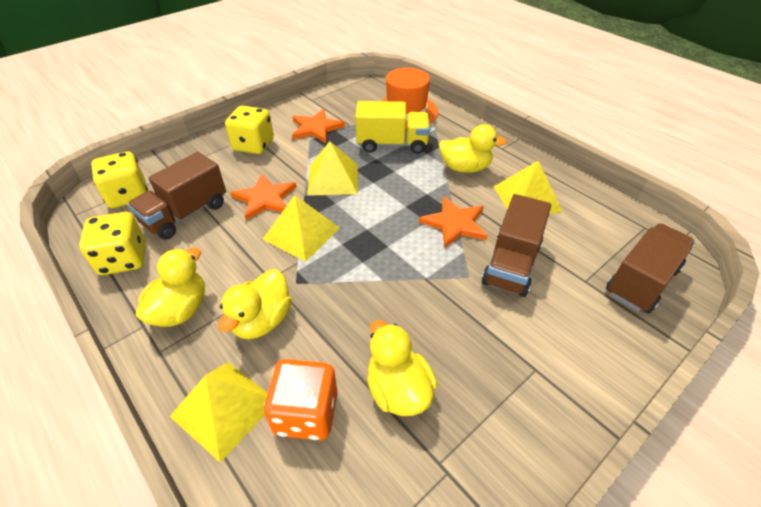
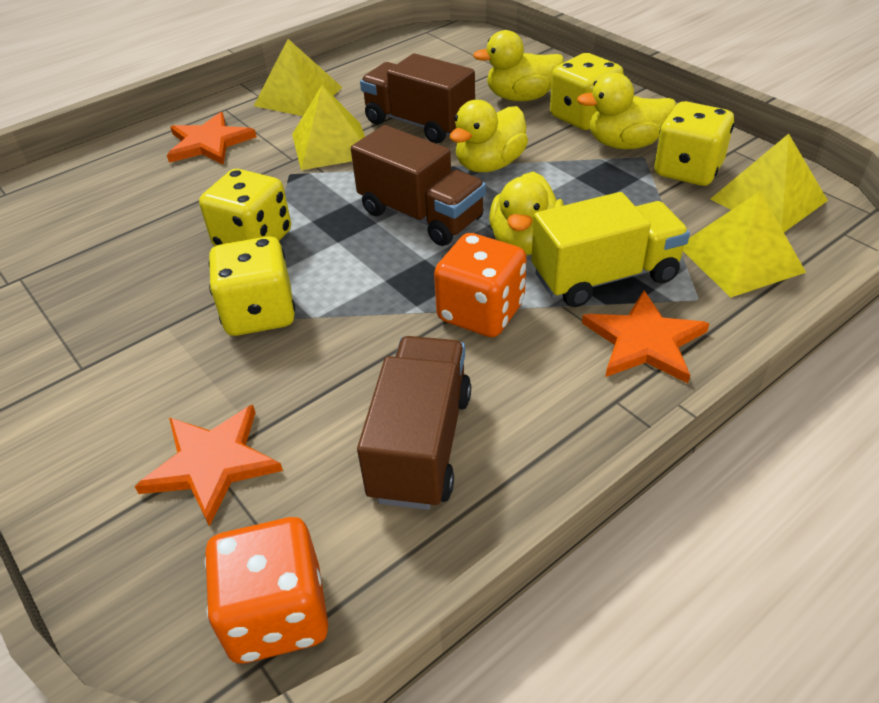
orange dice: [264,359,338,441] = 1 -> [204,517,328,664] [434,233,527,337] = 2
orange hat: [381,68,438,129] = 1 -> none = 0
yellow dice: [79,212,146,275] [91,151,148,208] [225,106,274,154] = 3 -> [199,169,291,246] [208,236,295,336] [550,53,624,130] [654,101,734,186] = 4

